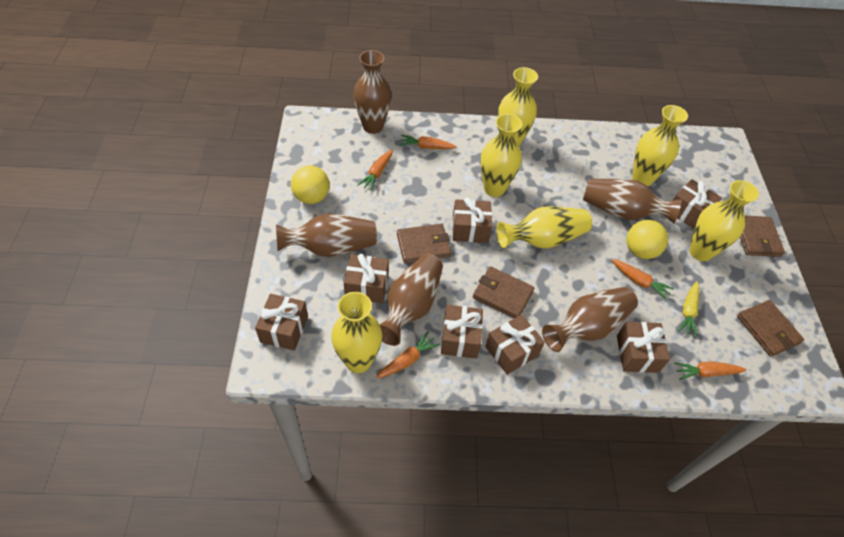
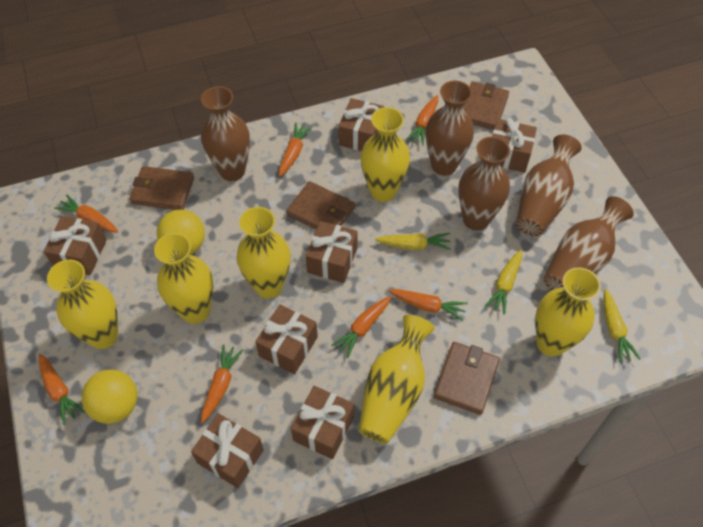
orange carrot: [358,150,393,191] [376,332,440,378] [399,135,457,149] [611,259,674,300] [674,362,747,380] = 5 -> [39,354,85,425] [54,195,118,233] [201,344,244,423] [279,122,312,176] [331,296,391,358] [389,289,468,321] [406,95,438,145] = 7
yellow carrot: [678,281,699,338] = 1 -> [375,233,451,250] [485,250,522,314] [604,289,641,363] = 3

